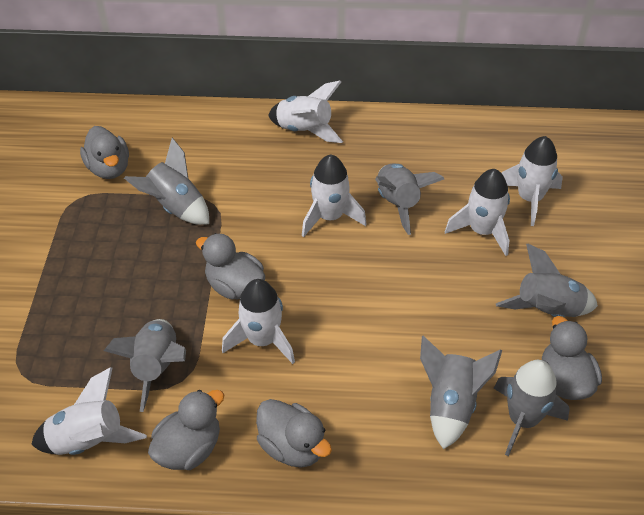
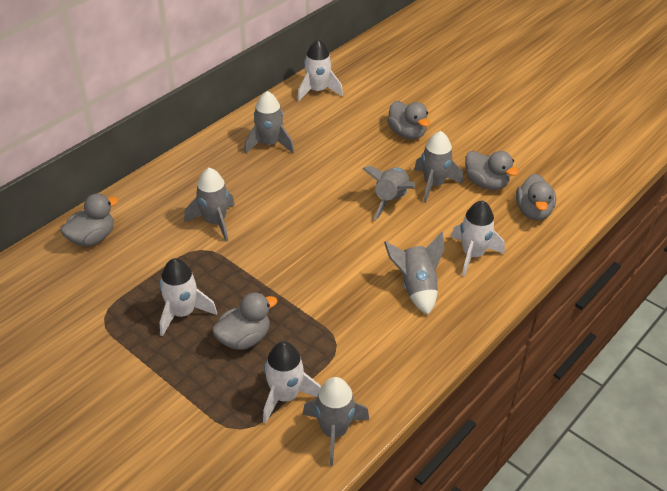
white rocket: [31,367,147,455] [222,279,295,364] [268,80,343,143] [302,154,367,237] [445,169,510,256] [502,136,563,226] = 6 -> [159,258,217,337] [263,341,321,424] [297,39,343,101] [451,200,505,276] = 4

